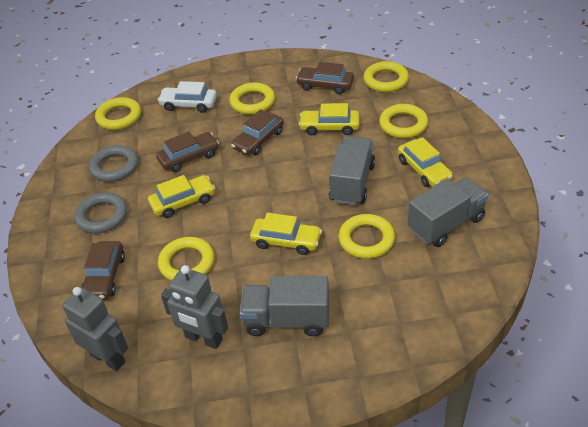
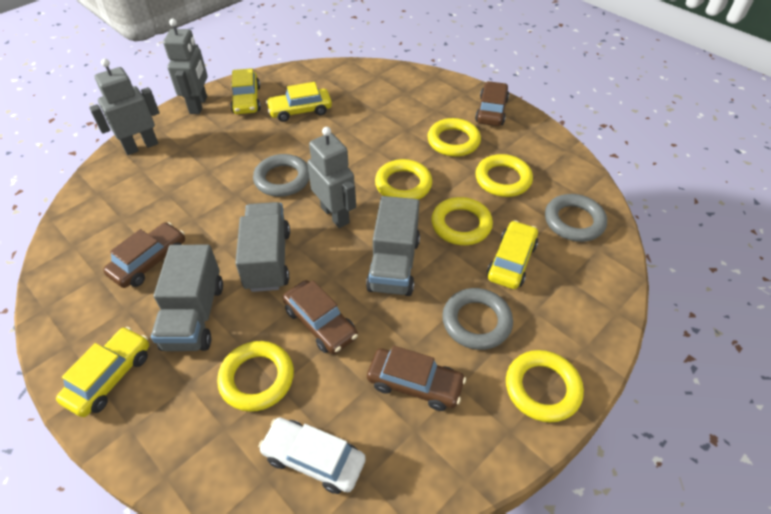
grey ring: [74,192,127,234] [89,145,138,182] = 2 -> [253,154,310,197] [442,288,513,350] [545,194,607,242] = 3
grey robot: [62,287,128,371] [161,265,228,349] = 2 -> [89,59,160,155] [163,19,208,114] [307,127,356,228] = 3

